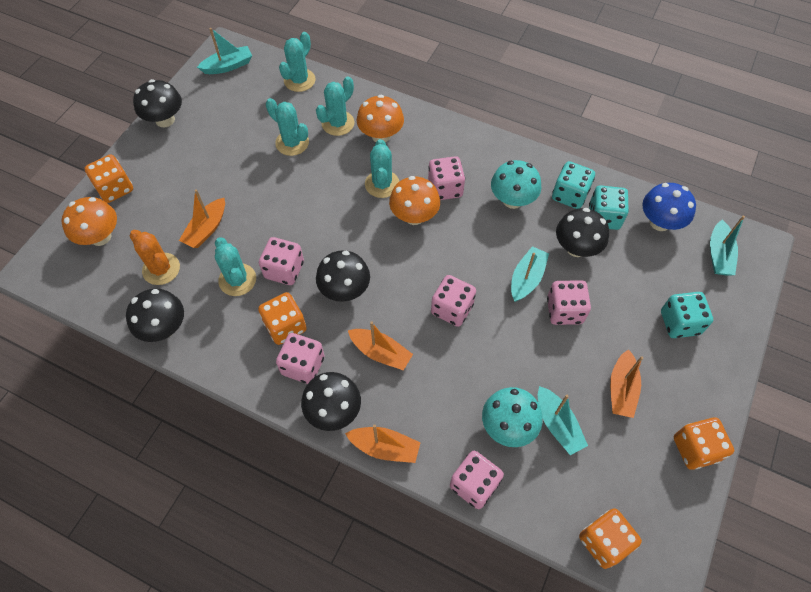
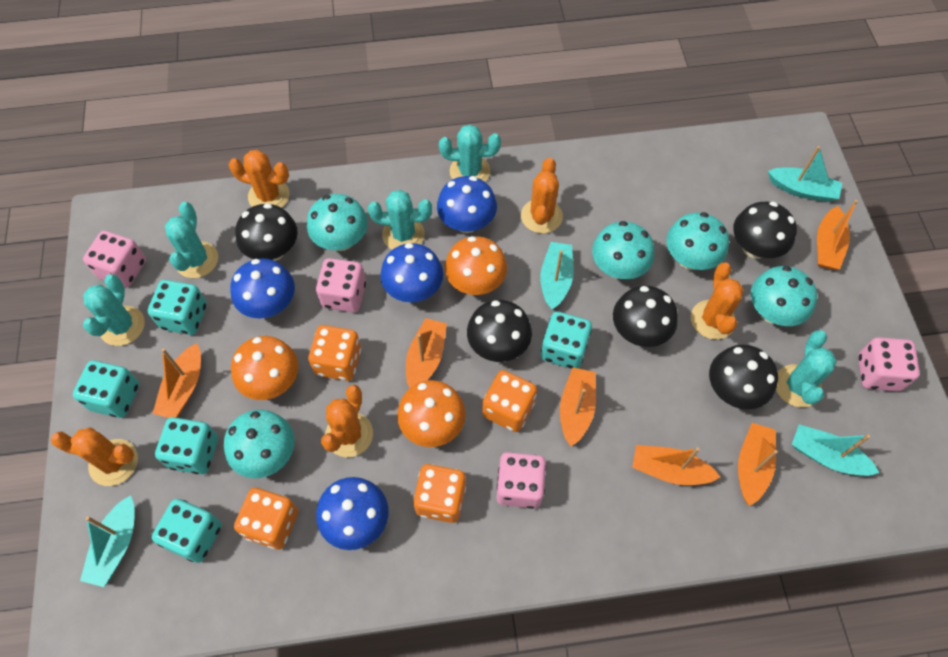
blue mushroom: [642,183,696,231] = 1 -> [230,258,295,318] [316,477,389,550] [380,243,443,302] [437,176,497,233] = 4
orange boat: [179,189,225,248] [345,424,421,463] [348,321,413,370] [610,349,643,418] = 4 -> [152,343,201,418] [406,318,447,388] [560,368,596,446] [632,445,720,485] [738,423,778,506] [817,200,858,270] = 6
orange cactus: [129,230,180,285] = 1 -> [51,427,138,486] [229,150,290,208] [321,385,373,457] [521,158,563,233] [691,263,744,340] = 5
pink dice: [259,237,304,285] [276,333,324,384] [428,156,465,200] [431,275,476,327] [450,451,504,509] [547,280,591,325] = 6 -> [83,231,146,287] [316,258,366,312] [497,452,546,509] [858,337,920,391] = 4
turquoise dice: [552,161,595,209] [589,185,629,230] [661,292,713,338] = 3 -> [73,360,140,418] [148,280,207,335] [152,499,222,563] [155,417,218,474] [541,311,592,369] = 5
turquoise mushroom: [482,387,543,447] [491,160,541,209] = 2 -> [224,410,294,478] [307,194,368,251] [592,221,654,279] [666,212,729,270] [751,266,817,326] = 5

